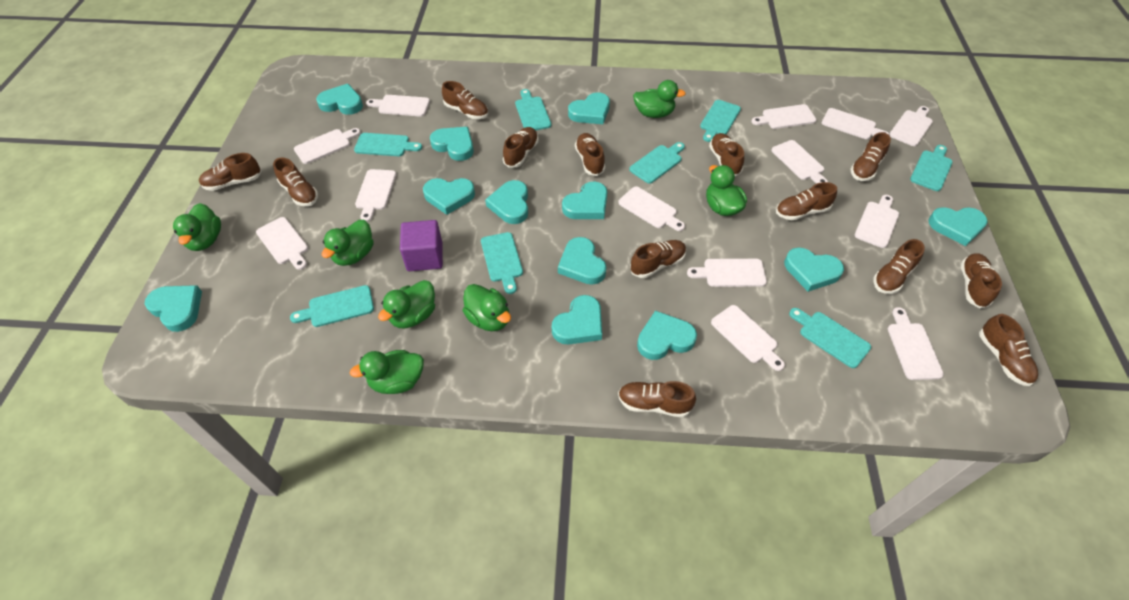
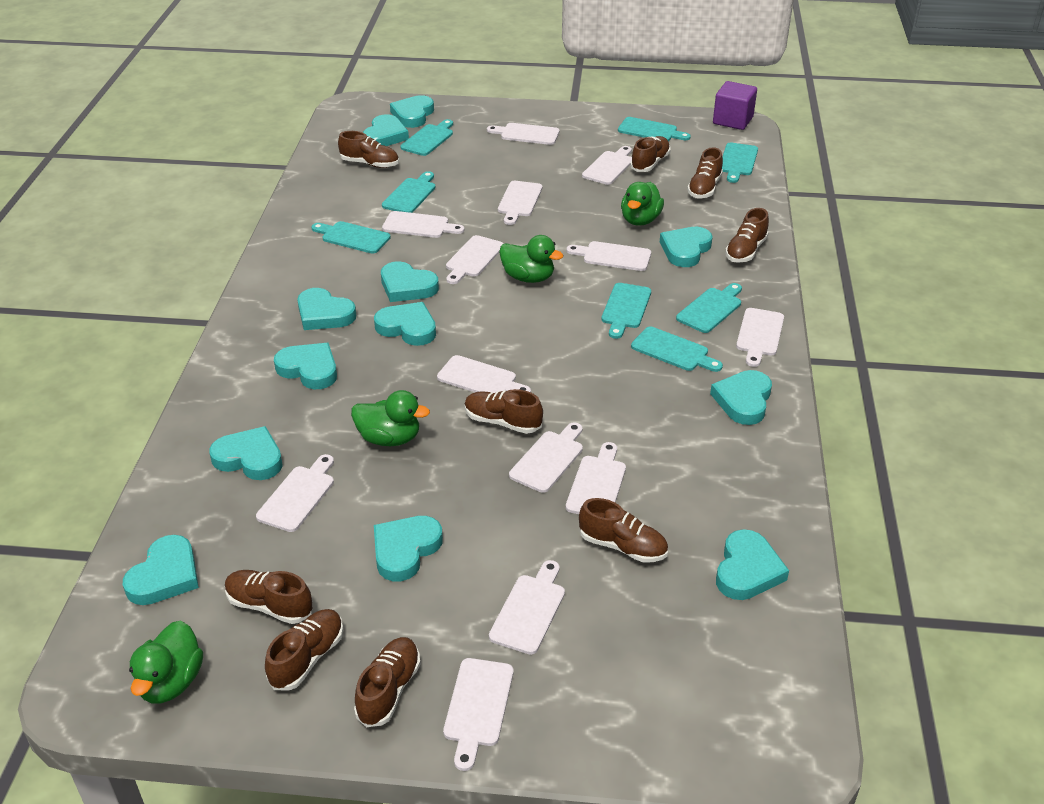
brown shoe: [199,153,262,191] [273,157,318,206] [442,81,488,119] [503,127,538,168] [575,133,605,176] [618,381,696,417] [630,240,686,278] [709,133,744,176] [776,182,837,220] [851,132,891,181] [873,239,925,294] [961,253,1002,308] [979,314,1038,386] = 13 -> [225,570,313,624] [265,609,343,691] [338,131,399,168] [354,637,421,728] [464,389,543,434] [579,498,668,562] [630,136,671,172] [687,147,723,198] [725,208,769,263] = 9
green duck: [173,203,221,251] [322,220,374,266] [350,350,424,394] [378,280,435,328] [463,284,511,331] [633,80,686,118] [706,165,747,216] = 7 -> [129,621,203,703] [351,390,430,446] [499,235,563,283] [621,182,664,226] = 4

